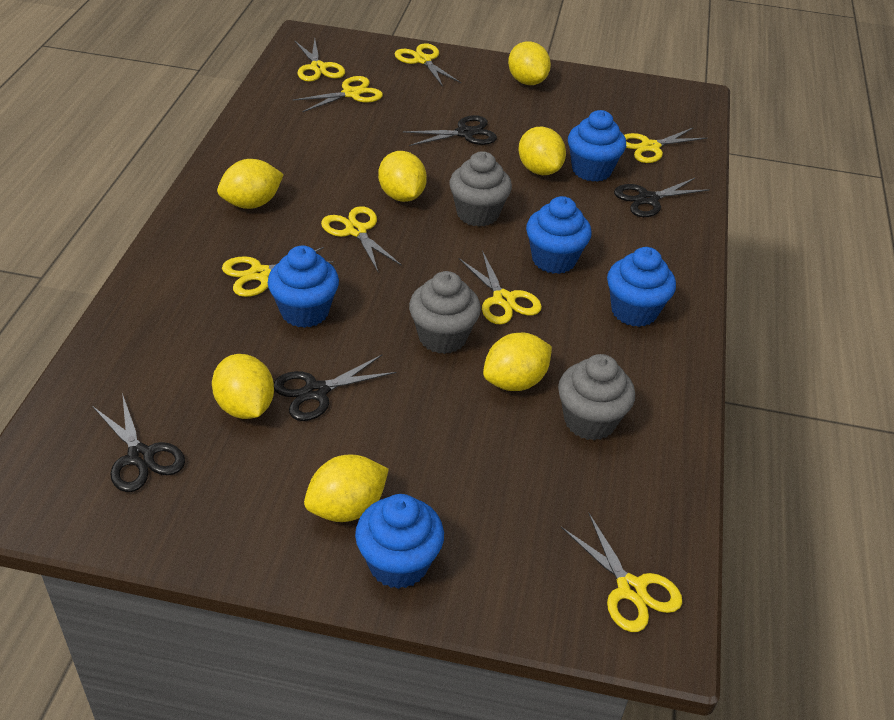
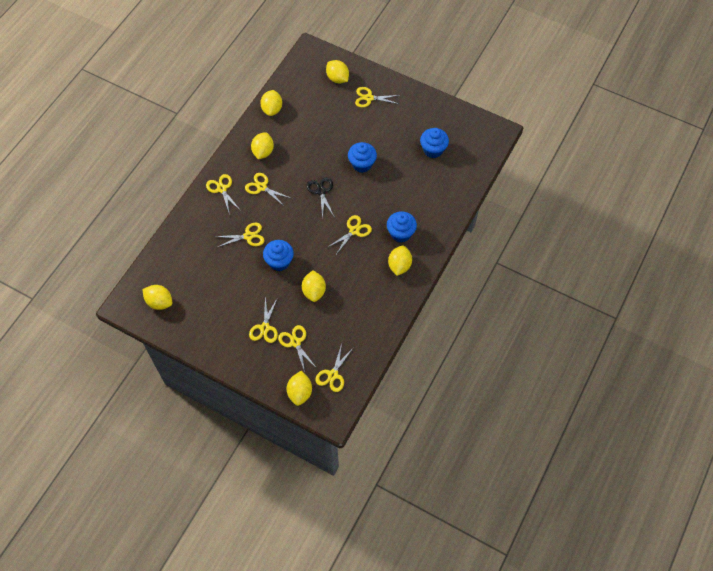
black scissors: [92,393,185,492] [274,355,397,421] [403,115,497,146] [614,177,710,217] = 4 -> [307,177,334,219] = 1
blue cupcake: [268,246,339,328] [355,494,444,589] [526,196,592,274] [568,110,626,182] [607,247,676,327] = 5 -> [263,240,294,271] [348,142,377,173] [387,211,417,242] [420,128,449,158] = 4
grey cupcake: [409,271,481,354] [449,151,512,227] [558,354,635,441] = 3 -> none = 0

